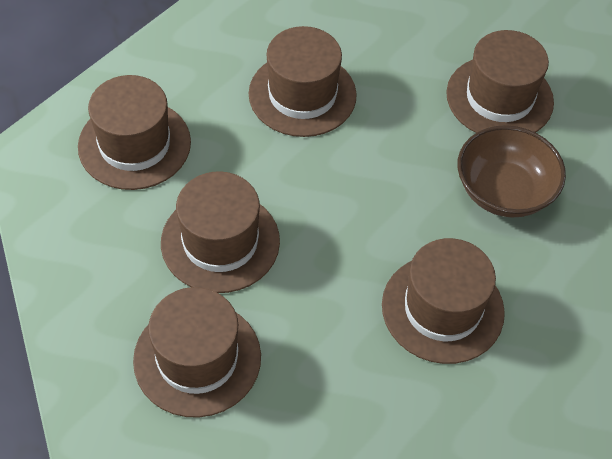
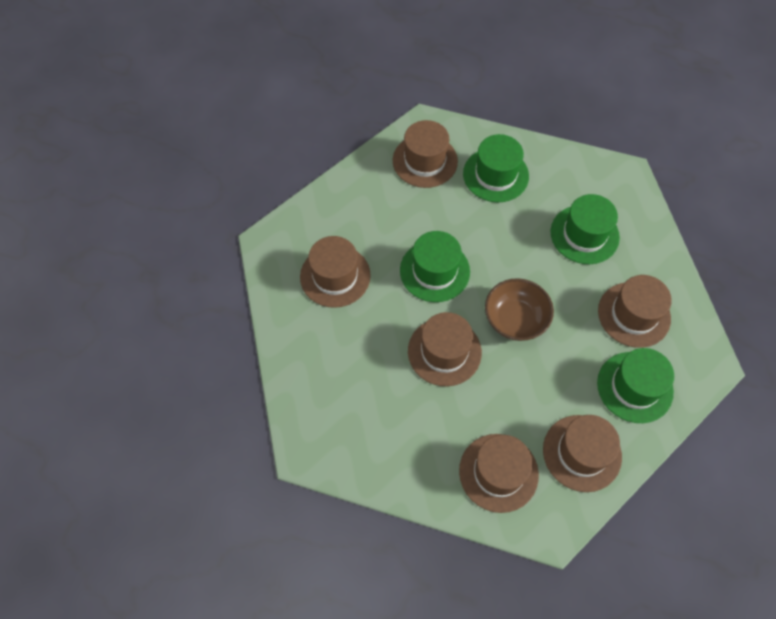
green hat: none = 0 -> [400,231,470,302] [463,134,529,202] [551,194,620,264] [597,348,674,423] = 4

